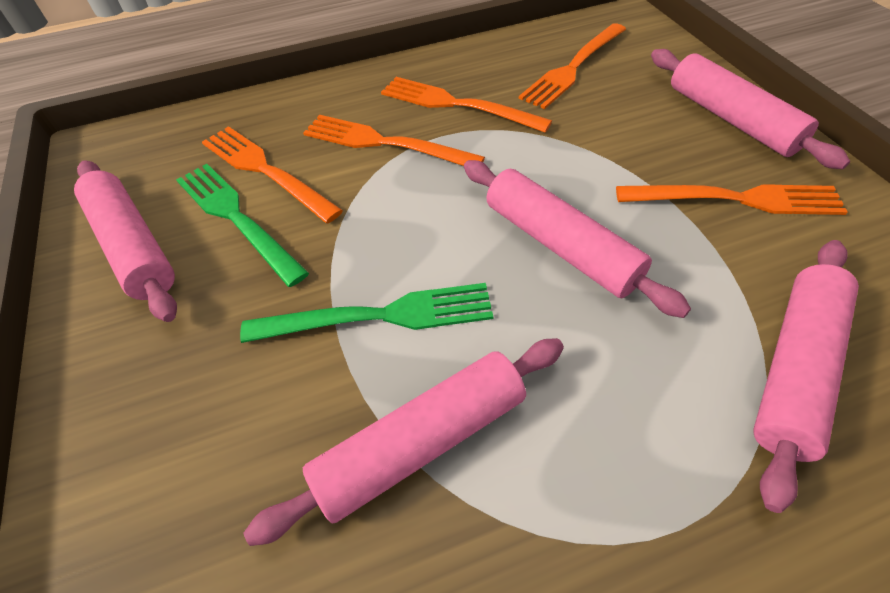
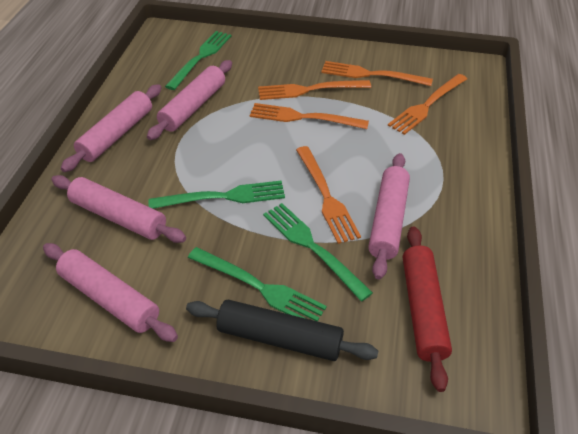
black rolling pin: none = 0 -> [186,300,378,361] = 1
green fork: [176,164,309,287] [240,283,493,343] = 2 -> [148,180,285,209] [165,31,232,90] [188,247,327,322] [263,203,373,301] = 4
red rolling pin: none = 0 -> [403,226,452,392] = 1

